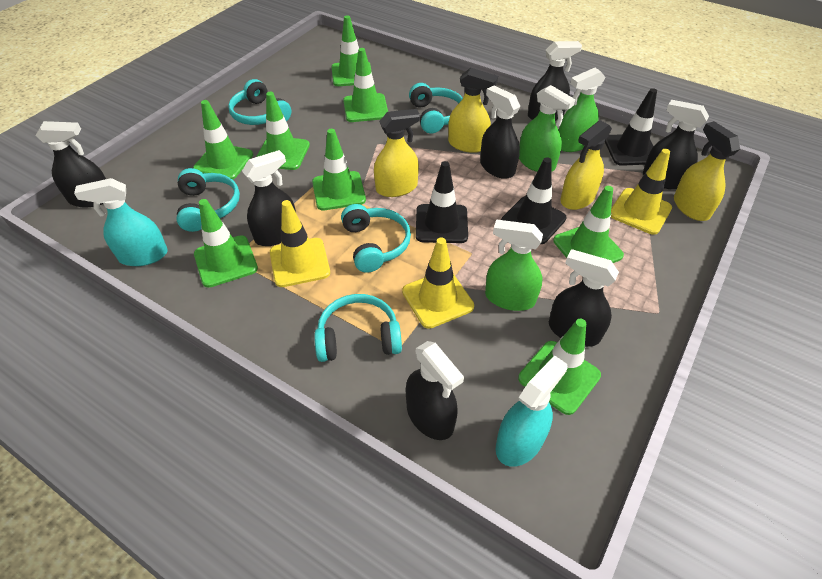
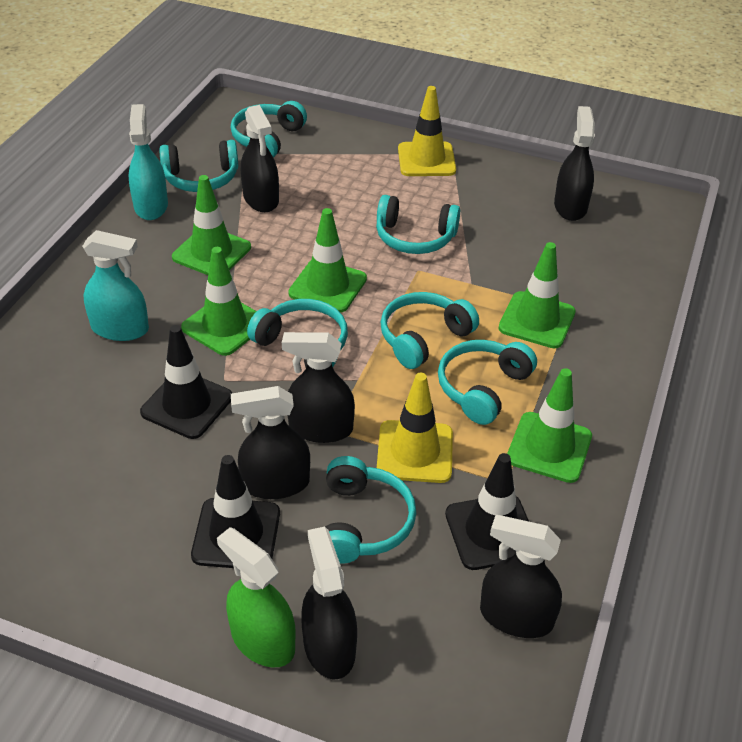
black spray bottle: [36,121,106,207] [242,150,296,246] [406,341,464,440] [480,86,520,179] [528,41,582,121] [549,249,619,347] [643,100,709,190] = 7 -> [231,386,310,499] [241,105,279,212] [282,332,355,443] [301,526,357,680] [480,515,562,638] [554,106,595,221] = 6
green spray bottle: [485,219,543,311] [519,85,575,172] [559,68,605,152] = 3 -> [217,527,296,668] = 1
green traffic cone: [193,100,253,180] [194,199,258,288] [256,92,310,170] [312,129,366,210] [331,15,372,86] [343,48,388,122] [518,319,601,415] [553,186,624,263] = 8 -> [172,175,251,275] [181,247,257,356] [288,208,367,313] [498,242,576,349] [507,368,592,483] = 5
turquoise headphones: [176,168,240,232] [228,79,291,125] [314,294,402,362] [341,204,411,273] [409,83,463,133] = 5 -> [159,140,238,192] [231,101,307,158] [247,299,348,367] [325,456,416,564] [376,195,460,254] [380,292,479,369] [438,340,537,425] = 7
yellow spray bottle: [374,109,420,197] [448,68,498,153] [560,120,612,210] [674,121,740,221] = 4 -> none = 0
yellow traffic cone: [270,200,330,287] [402,237,474,329] [611,149,672,235] = 3 -> [377,373,453,483] [398,86,456,176] = 2

